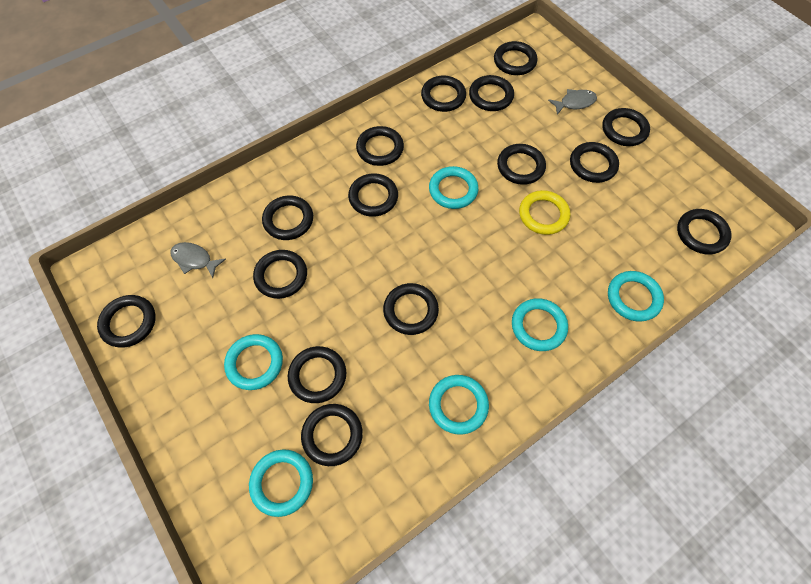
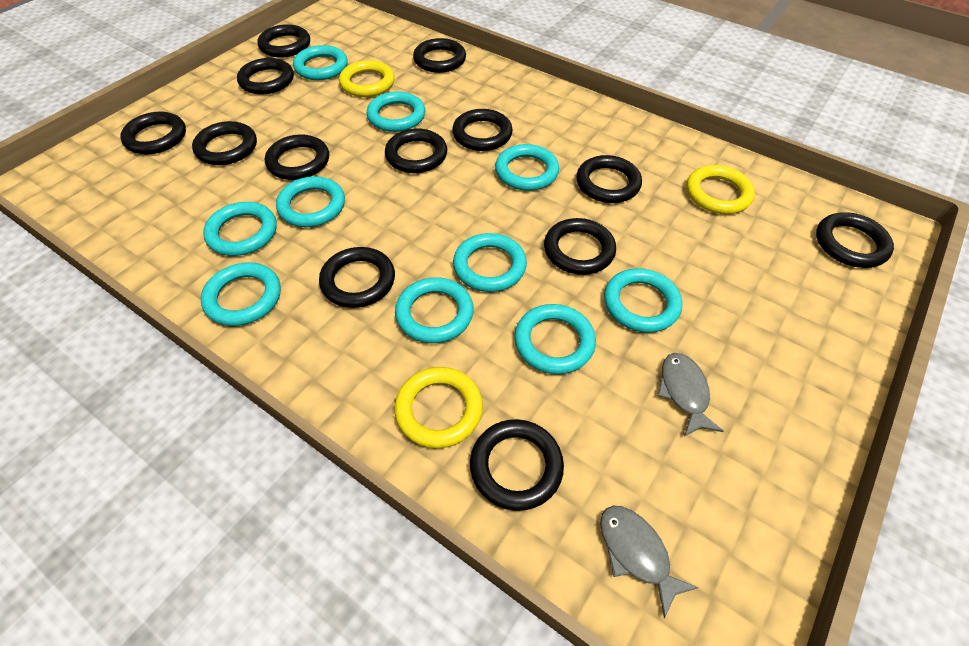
black ring: [97,295,156,348] [253,250,307,299] [262,196,313,240] [288,346,346,403] [301,404,363,466] [348,173,398,217] [356,126,404,166] [383,283,439,335] [421,76,466,112] [469,75,514,111] [494,41,537,75] [497,144,546,185] [570,142,619,183] [602,108,650,146] [677,209,732,254] = 15 -> [120,112,186,155] [192,121,257,165] [237,58,294,95] [257,24,310,58] [265,134,329,180] [319,247,395,308] [385,128,447,173] [413,38,466,73] [452,109,513,151] [470,419,564,511] [544,218,616,275] [576,155,642,203] [816,212,894,268] = 13
turquoise ring: [224,334,283,390] [249,449,313,517] [429,166,479,209] [429,375,489,435] [512,298,568,351] [608,271,664,322] = 6 -> [201,262,281,326] [203,202,277,256] [276,176,345,227] [293,45,348,80] [367,91,425,132] [395,277,474,343] [453,233,527,292] [495,144,559,191] [514,304,596,374] [604,268,682,333] = 10
yellow ring: [519,190,570,235] = 1 -> [339,60,395,97] [395,367,483,448] [686,165,755,214] = 3

